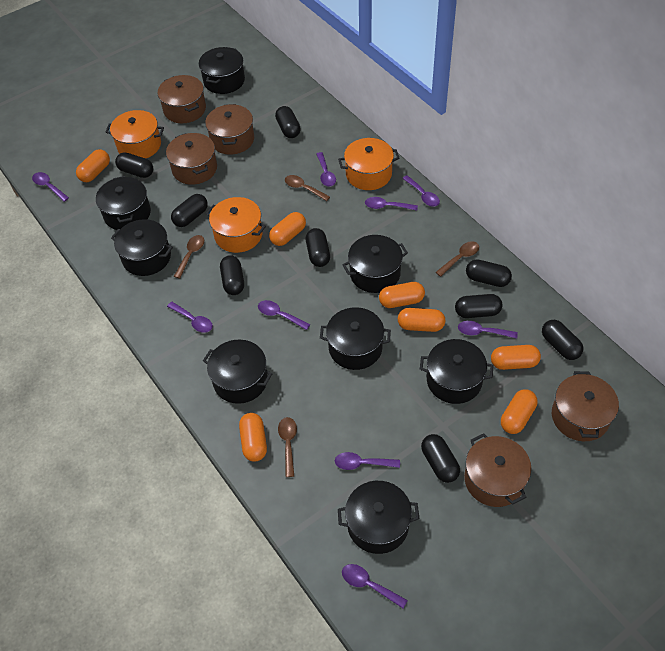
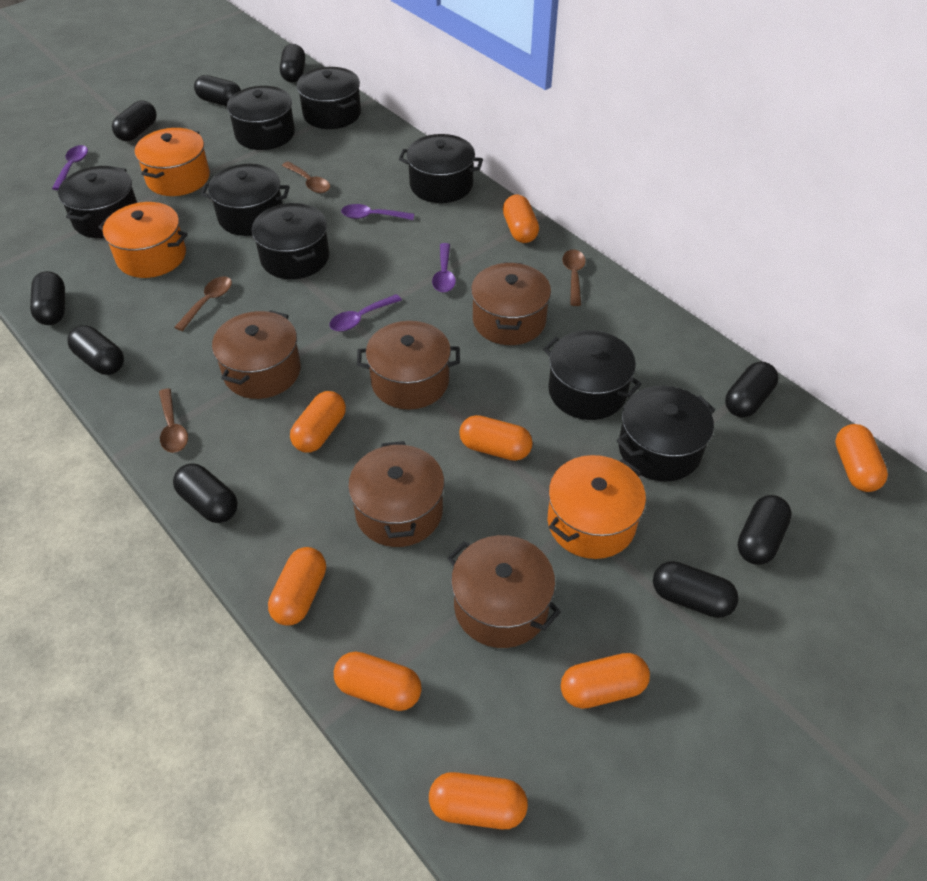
orange capsule: [76,149,110,182] [239,413,267,462] [269,212,306,246] [379,282,425,308] [398,308,445,332] [491,345,541,370] [501,389,537,434] = 7 -> [268,547,326,626] [290,391,346,452] [334,652,422,711] [429,772,528,829] [459,415,533,461] [503,195,539,243] [561,653,650,709] [835,424,888,492] = 8
purple spoon: [32,172,69,202] [167,302,213,333] [258,300,310,330] [316,152,336,187] [335,452,400,470] [342,564,408,609] [365,197,418,211] [402,175,440,207] [458,321,518,339] = 9 -> [52,145,88,190] [329,294,402,331] [341,204,414,220] [432,243,456,292] = 4

